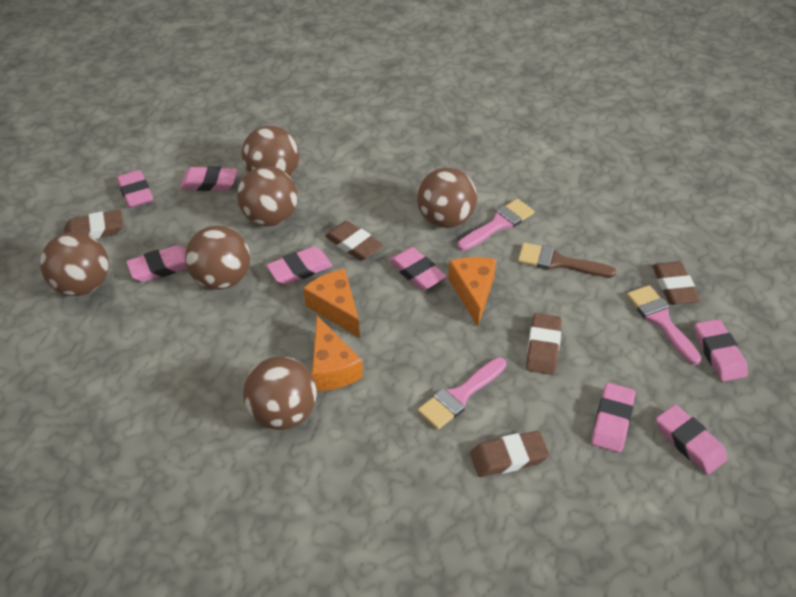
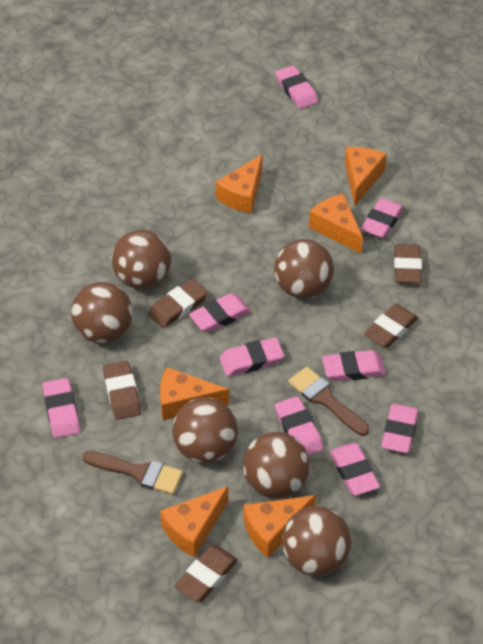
brown brush: [518,243,617,278] = 1 -> [82,451,183,494] [288,367,369,436] = 2
orange cheese: [303,269,360,338] [312,316,363,391] [448,257,496,326] = 3 -> [160,367,229,420] [160,486,228,557] [216,154,262,214] [243,495,316,558] [309,193,363,254] [345,147,387,206] = 6
pink brush: [417,357,506,430] [457,199,534,251] [627,285,701,365] = 3 -> none = 0
pink eraser: [117,170,153,208] [126,245,187,282] [180,166,238,191] [266,247,332,285] [389,247,446,290] [591,383,635,453] [656,404,728,474] [695,319,748,382] = 8 -> [43,378,80,438] [189,293,251,333] [220,337,284,376] [275,65,318,109] [275,396,323,455] [322,350,386,381] [330,443,380,496] [361,198,404,238] [381,403,419,453] = 9

